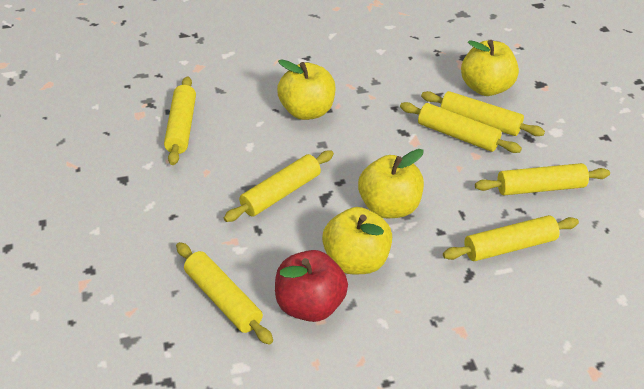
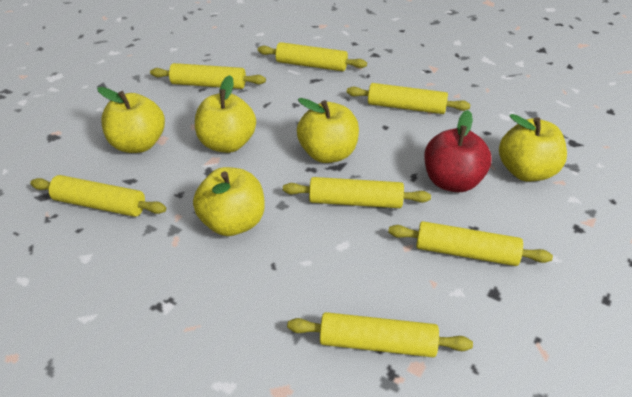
yellow apple: [277,59,336,120] [322,207,392,274] [358,149,424,218] [461,40,519,96] = 4 -> [97,87,165,153] [193,167,265,236] [195,75,256,153] [297,98,359,163] [499,114,567,182] = 5

